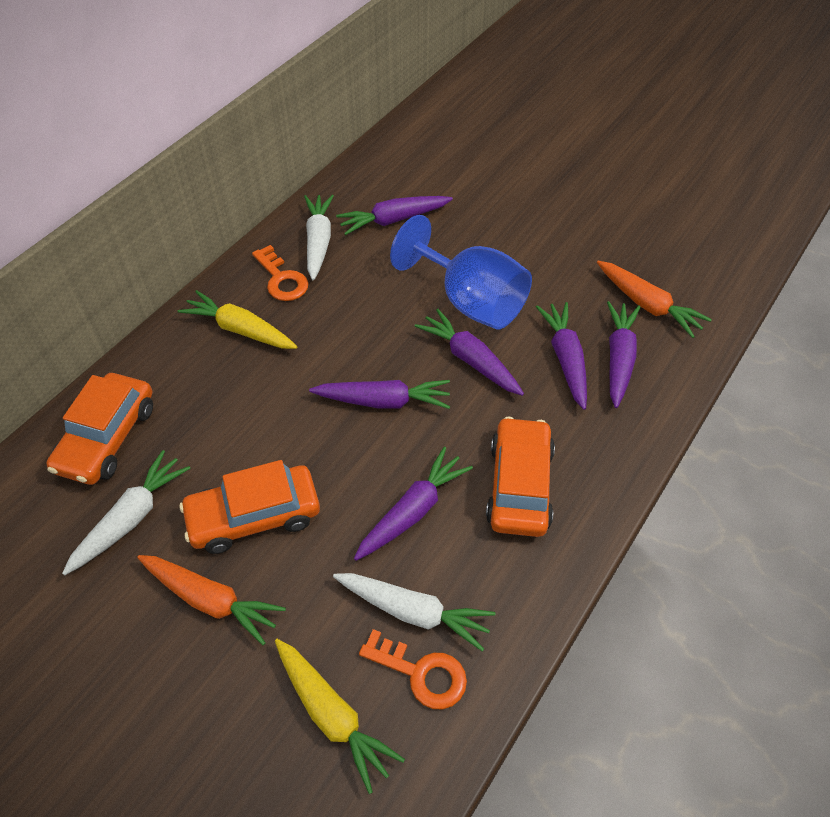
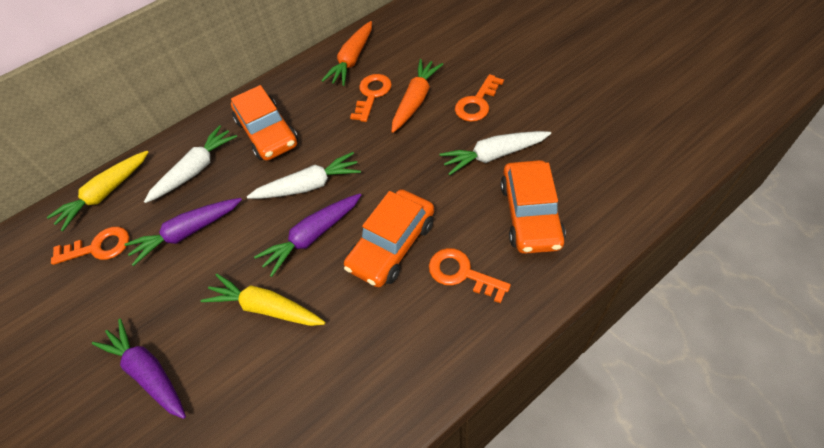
blue goblet: [390,215,532,329] = 1 -> none = 0
orange key: [252,245,309,301] [359,629,467,709] = 2 -> [51,227,129,265] [350,74,392,122] [429,248,511,304] [455,74,504,122] = 4
purple carrot: [309,380,450,409] [336,196,453,235] [354,447,473,561] [415,309,524,396] [536,302,587,410] [607,301,640,408] = 6 -> [92,318,186,419] [124,198,242,266] [254,193,361,277] = 3

